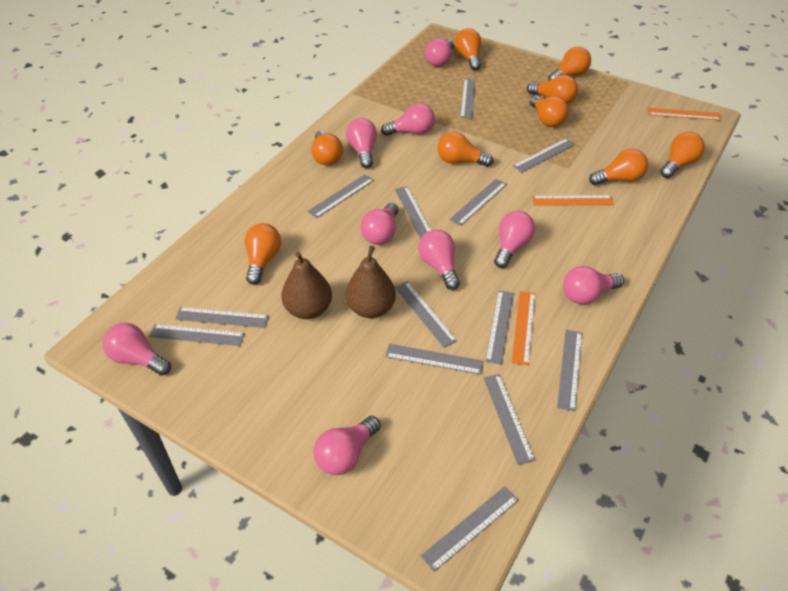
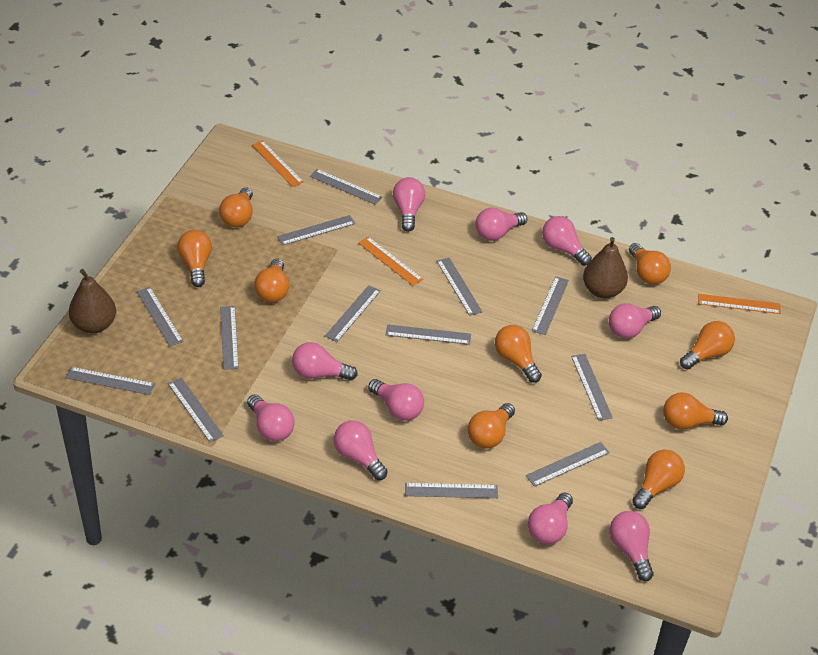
pink light bulb: [103,323,171,376] [314,416,381,475] [346,118,377,168] [360,203,398,245] [381,103,435,136] [418,230,460,290] [425,38,454,67] [494,211,535,268] [563,266,624,304] = 9 -> [247,394,295,442] [292,342,358,380] [334,420,388,480] [368,379,424,421] [393,177,425,232] [475,207,527,241] [528,492,573,544] [542,216,592,266] [609,303,661,339] [609,511,654,581] = 10

